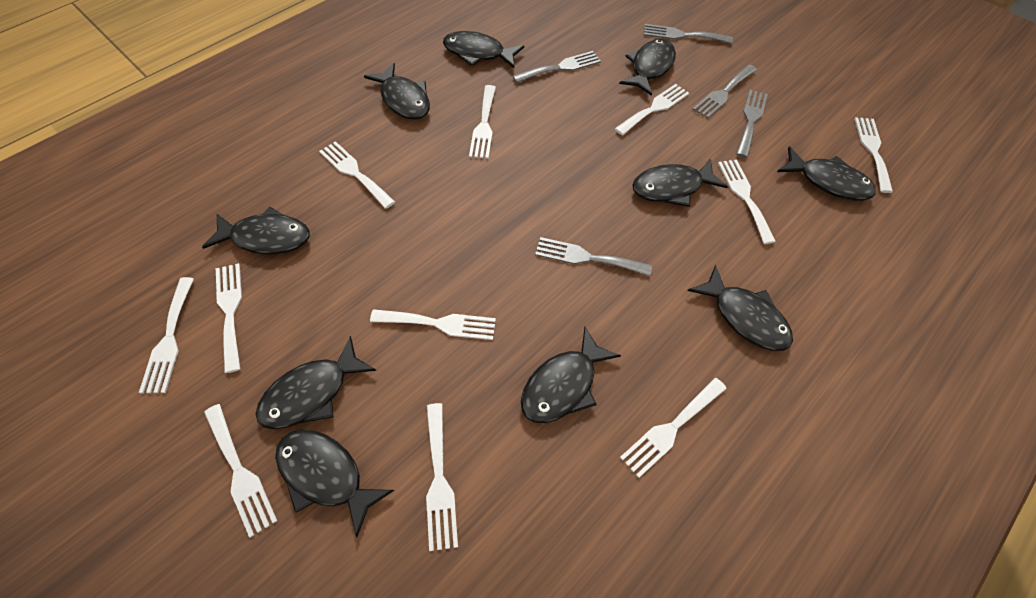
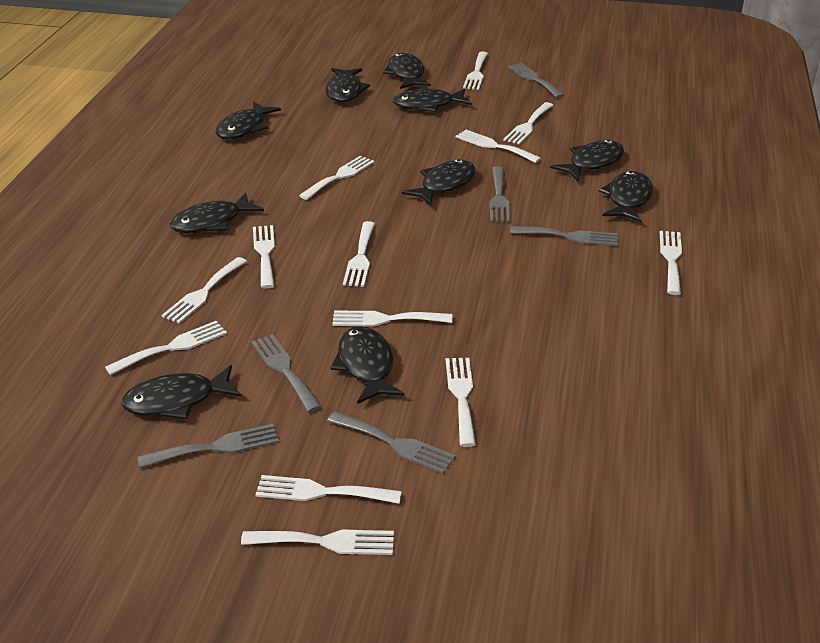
grey fork: [513,51,601,83] [535,237,652,276] [644,24,733,44] [692,64,757,119] [736,90,768,158] = 5 -> [137,424,279,468] [251,334,322,412] [327,412,456,474] [489,166,510,222] [508,63,564,98] [510,226,618,246] = 6
white fork: [139,277,194,393] [204,404,277,538] [216,263,242,373] [319,141,395,209] [370,309,496,340] [426,403,458,551] [469,85,496,159] [615,84,689,135] [620,378,727,478] [718,159,776,244] [854,117,893,193] = 11 -> [105,321,227,375] [162,257,247,324] [241,529,394,555] [253,225,275,289] [255,475,402,504] [299,156,375,200] [332,310,452,327] [343,221,375,287] [446,358,476,447] [456,130,541,163] [463,51,488,90] [503,102,554,145] [660,231,682,295] = 13

